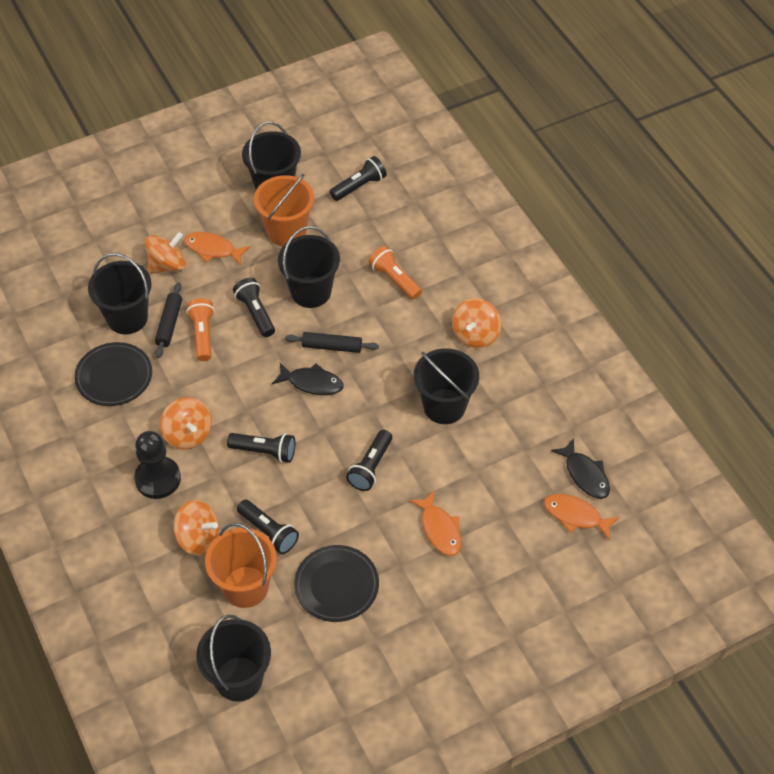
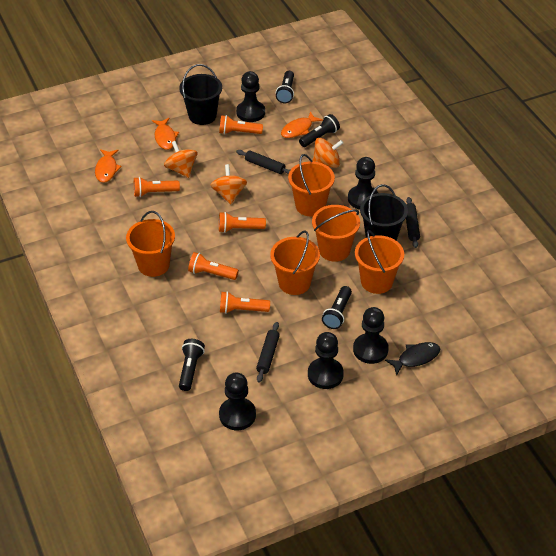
black bucket: [88,253,152,334] [196,615,271,701] [242,122,301,190] [278,226,340,308] [414,348,479,424] = 5 -> [179,64,222,125] [360,184,408,241] = 2
black fish: [272,363,344,395] [551,438,610,499] = 2 -> [385,342,440,376] = 1
black flashlight: [227,433,295,463] [233,278,275,337] [237,500,299,554] [330,156,387,201] [346,430,392,491] = 5 -> [179,339,205,391] [276,71,294,103] [299,114,340,147] [322,286,352,329] = 4
black pawn: [134,431,181,499] = 1 -> [219,373,256,430] [236,71,265,122] [308,332,344,389] [348,157,378,210] [353,307,389,364] = 5
black plate: [74,342,152,406] [294,545,379,622] = 2 -> none = 0
black rolling pin: [155,282,182,358] [285,332,379,353] = 2 -> [236,150,290,175] [256,322,280,383] [406,197,420,248] = 3
orange bucket: [205,523,277,608] [254,174,314,246] = 2 -> [126,211,175,277] [270,231,320,295] [288,154,335,216] [312,205,360,262] [355,230,404,294] = 5
orange flashlight: [186,298,215,361] [369,246,422,300] = 2 -> [134,177,180,197] [188,252,239,280] [219,115,263,134] [219,212,266,233] [220,291,270,314] = 5
orange spinning top: [145,232,186,274] [160,397,212,450] [174,500,219,556] [452,298,501,348] = 4 -> [164,141,197,178] [211,164,247,204] [313,138,343,168] = 3

